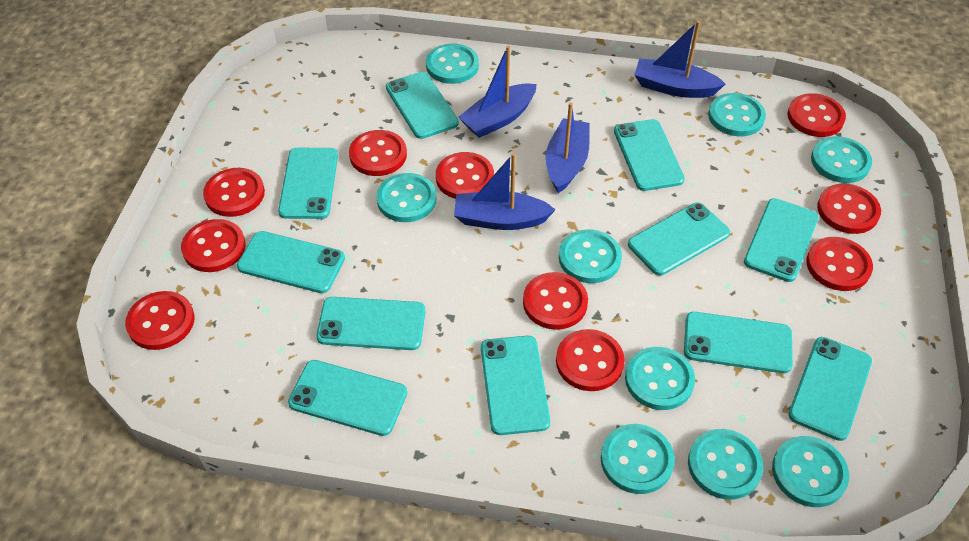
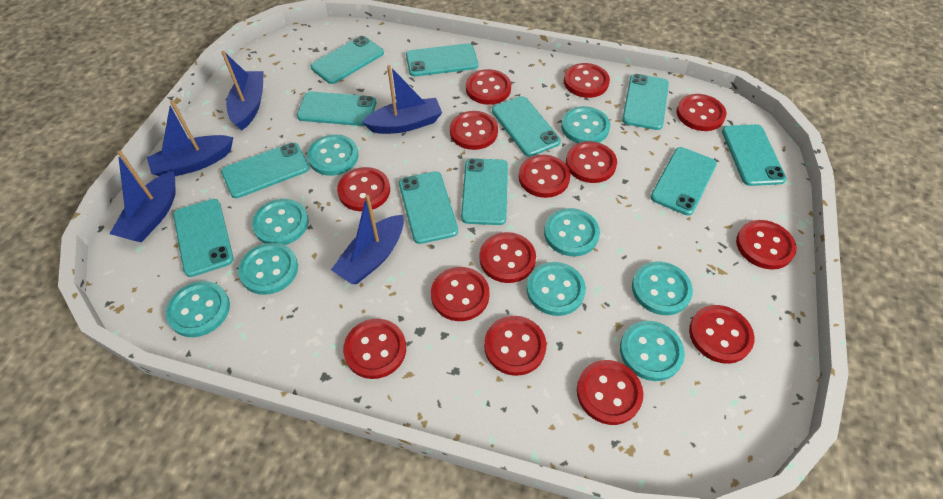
blue boat: [454,153,556,230] [458,46,537,138] [546,102,590,193] [634,21,725,98] = 4 -> [110,151,176,242] [147,100,233,176] [221,51,264,130] [331,195,404,284] [362,65,442,134] = 5
red button: [125,291,195,350] [181,219,246,272] [203,168,265,217] [349,130,407,176] [436,152,494,199] [523,272,588,330] [556,329,624,391] [787,93,846,137] [806,237,873,291] [817,184,881,234] = 10 -> [337,167,390,211] [343,319,406,379] [431,267,490,321] [450,111,498,150] [466,69,511,105] [480,232,536,283] [484,316,547,376] [519,155,570,198] [564,63,610,98] [566,141,617,183] [577,360,643,425] [676,94,726,131] [689,305,755,364] [736,220,797,270] = 14

